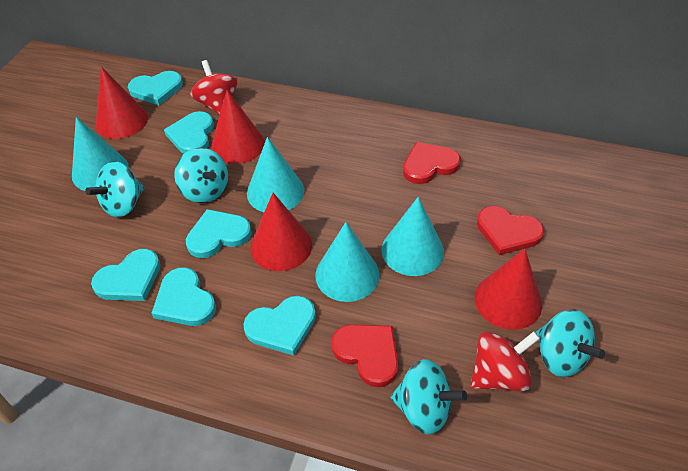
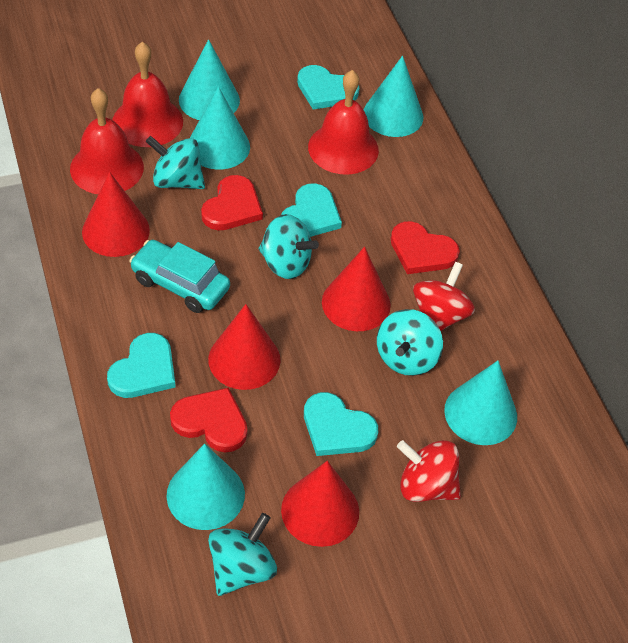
red bell: none = 0 -> [70,88,144,194] [113,42,183,147] [308,70,379,174] = 3
turquoise car: none = 0 -> [129,240,230,313] = 1
turquoise cone: [72,117,129,191] [247,137,304,212] [315,222,380,302] [381,197,444,276] = 4 -> [167,444,245,530] [179,39,240,120] [190,86,250,170] [364,56,423,137] [444,361,517,445] = 5
turquoise heart: [91,249,161,301] [128,71,183,105] [151,267,216,326] [164,111,214,154] [186,209,252,258] [243,296,316,356] = 6 -> [107,333,176,398] [281,183,342,237] [297,65,359,109] [304,392,378,456] = 4

